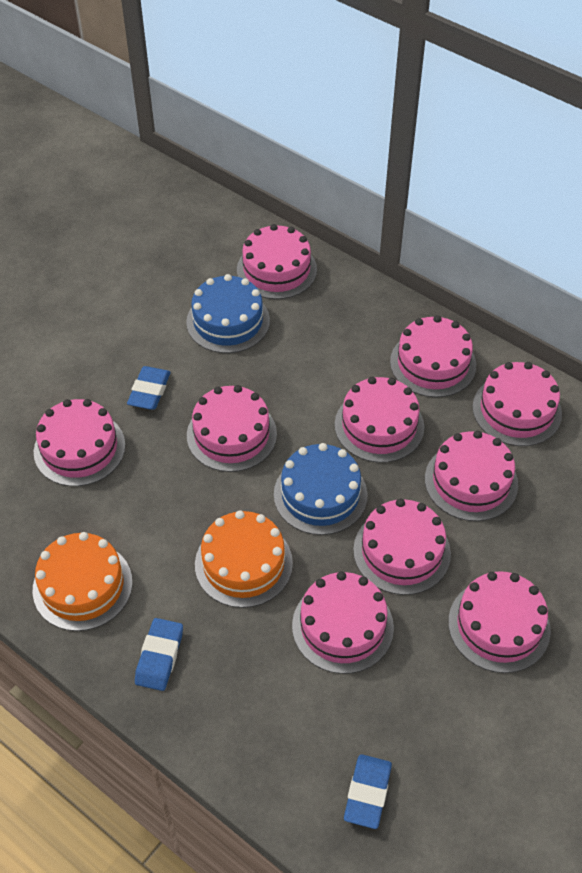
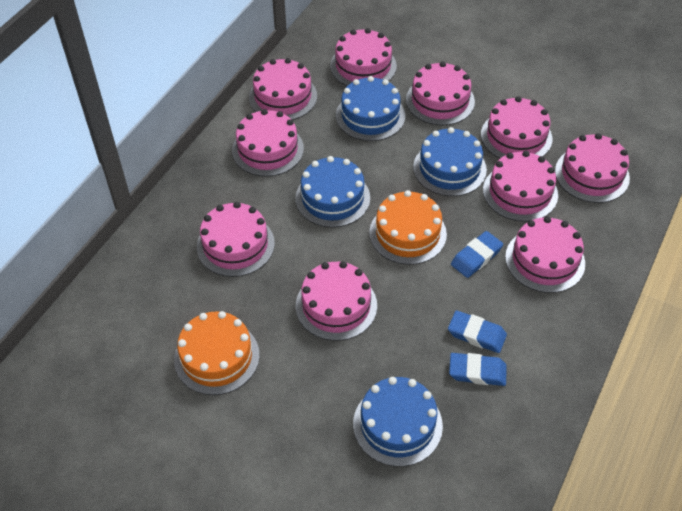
blue cake: [186,274,270,353] [274,443,368,535] = 2 -> [295,156,370,228] [336,76,405,141] [353,377,443,467] [413,127,487,196] = 4

